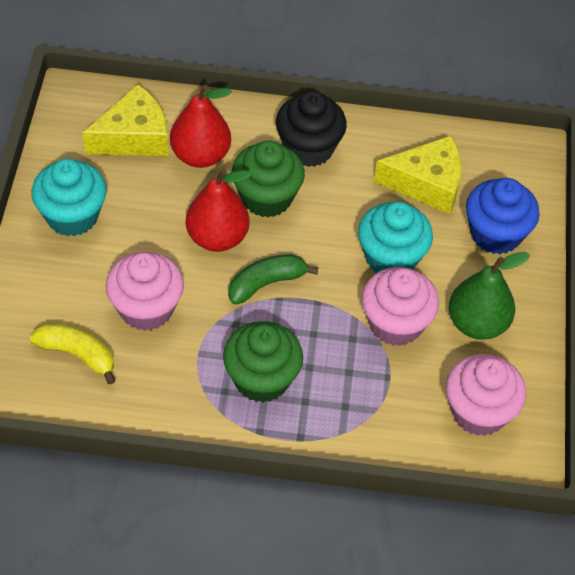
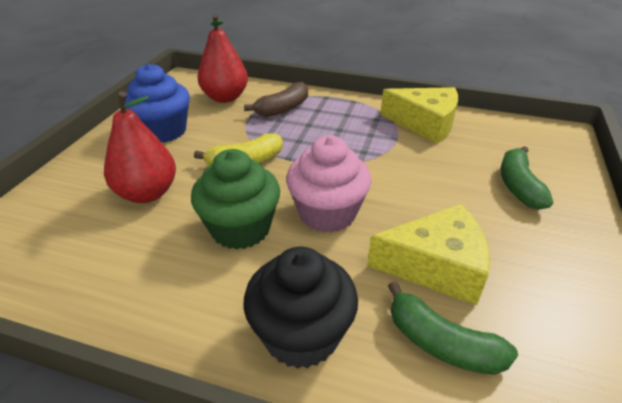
brown banana: none = 0 -> [244,82,308,117] = 1
green banana: [228,254,319,304] = 1 -> [388,281,518,375] [501,146,553,210] = 2
green cupcake: [223,321,303,403] [232,141,305,218] = 2 -> [191,149,280,250] = 1
green pear: [449,252,530,340] = 1 -> none = 0
pink cupcake: [106,252,184,331] [362,267,439,346] [446,354,526,436] = 3 -> [286,136,372,233] = 1
turquoise cupcake: [32,159,106,236] [358,202,433,273] = 2 -> none = 0

